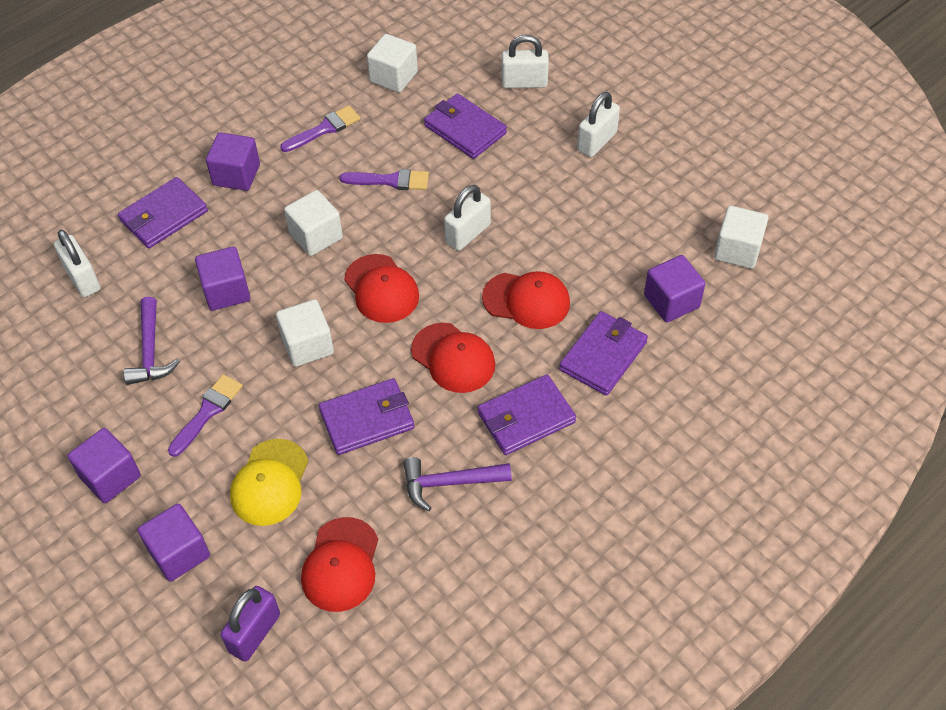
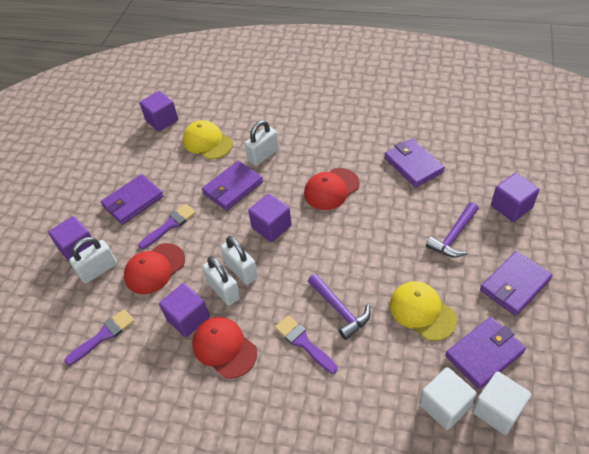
purple padlock: [220,586,280,662] = 1 -> none = 0
red cap: [301,517,378,612] [344,254,419,323] [411,323,495,393] [482,271,570,329] = 4 -> [124,243,185,294] [192,317,257,379] [304,168,360,210] = 3
white cube: [276,299,334,367] [284,190,343,256] [367,34,418,93] [714,206,769,269] = 4 -> [419,367,476,430] [473,372,531,435] = 2
yellow cap: [230,439,308,526] = 1 -> [183,120,233,159] [390,281,457,341] = 2

